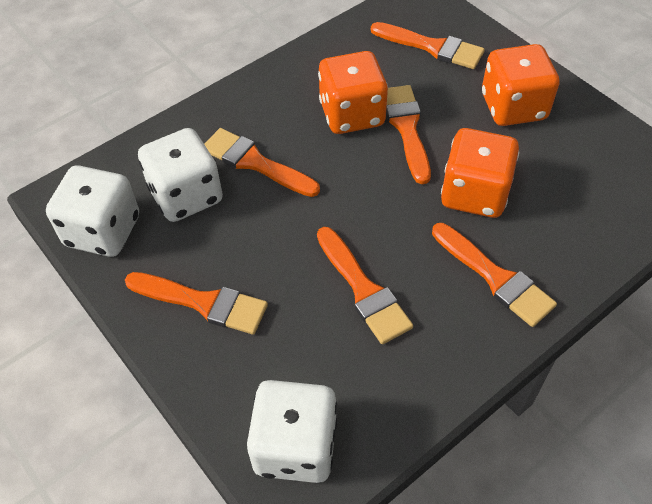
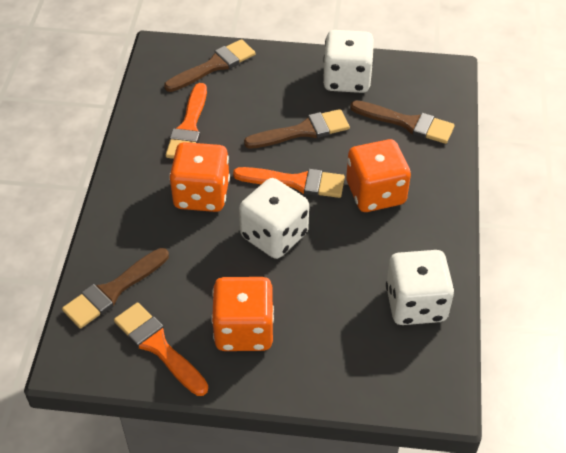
brown brush: none = 0 -> [62,248,169,329] [164,39,255,92] [244,109,350,149] [350,100,455,144] = 4
orange brush: [125,272,268,335] [204,128,320,197] [317,227,413,344] [371,22,485,69] [386,85,431,184] [432,223,557,327] = 6 -> [114,303,208,396] [166,83,207,159] [233,167,345,198] = 3

